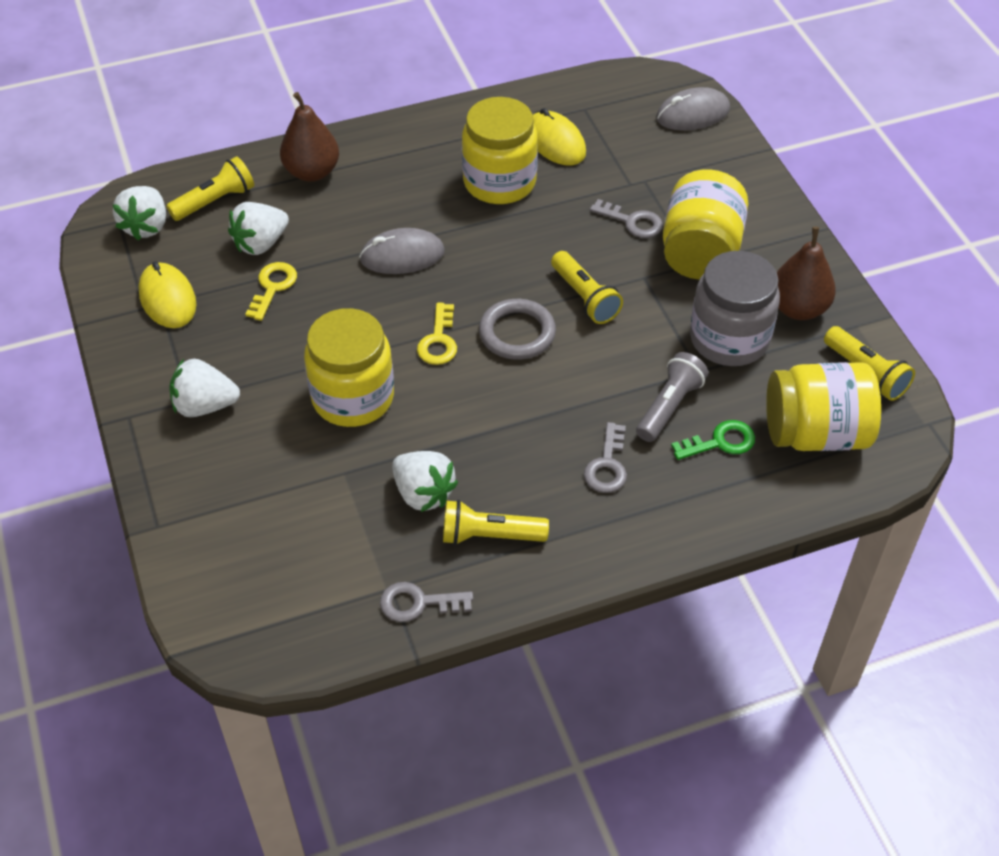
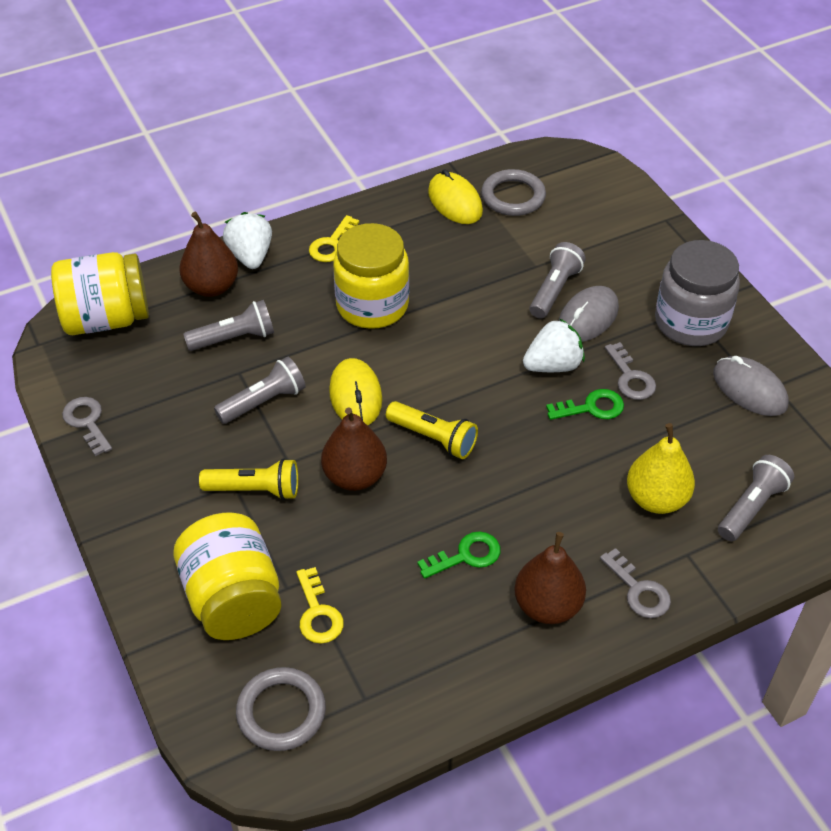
brown pear: [280,92,339,181] [777,227,836,320] = 2 -> [180,212,238,297] [321,407,387,491] [514,532,586,624] = 3
green key: [671,420,755,460] = 1 -> [417,531,500,579] [546,389,624,420] = 2
grey flashlight: [636,352,708,442] = 1 -> [183,300,274,351] [214,357,306,424] [529,242,586,318] [718,455,794,541] = 4
grey ring: [479,299,556,360] = 1 -> [236,667,326,751] [481,169,546,216] = 2
white strawberry: [112,186,166,241] [169,359,240,417] [228,202,289,255] [392,451,458,512] = 4 -> [223,212,272,269] [523,318,585,372] = 2
yellow flashlight: [166,156,254,221] [443,500,549,545] [551,251,623,324] [824,326,915,401] = 4 -> [199,458,298,500] [386,401,478,459] = 2
yellow jar: [304,308,394,427] [462,97,538,204] [663,169,748,280] [766,362,881,451] = 4 -> [51,252,149,335] [173,512,282,640] [333,223,409,329] = 3
yellow pear: none = 0 -> [627,423,695,514] = 1

